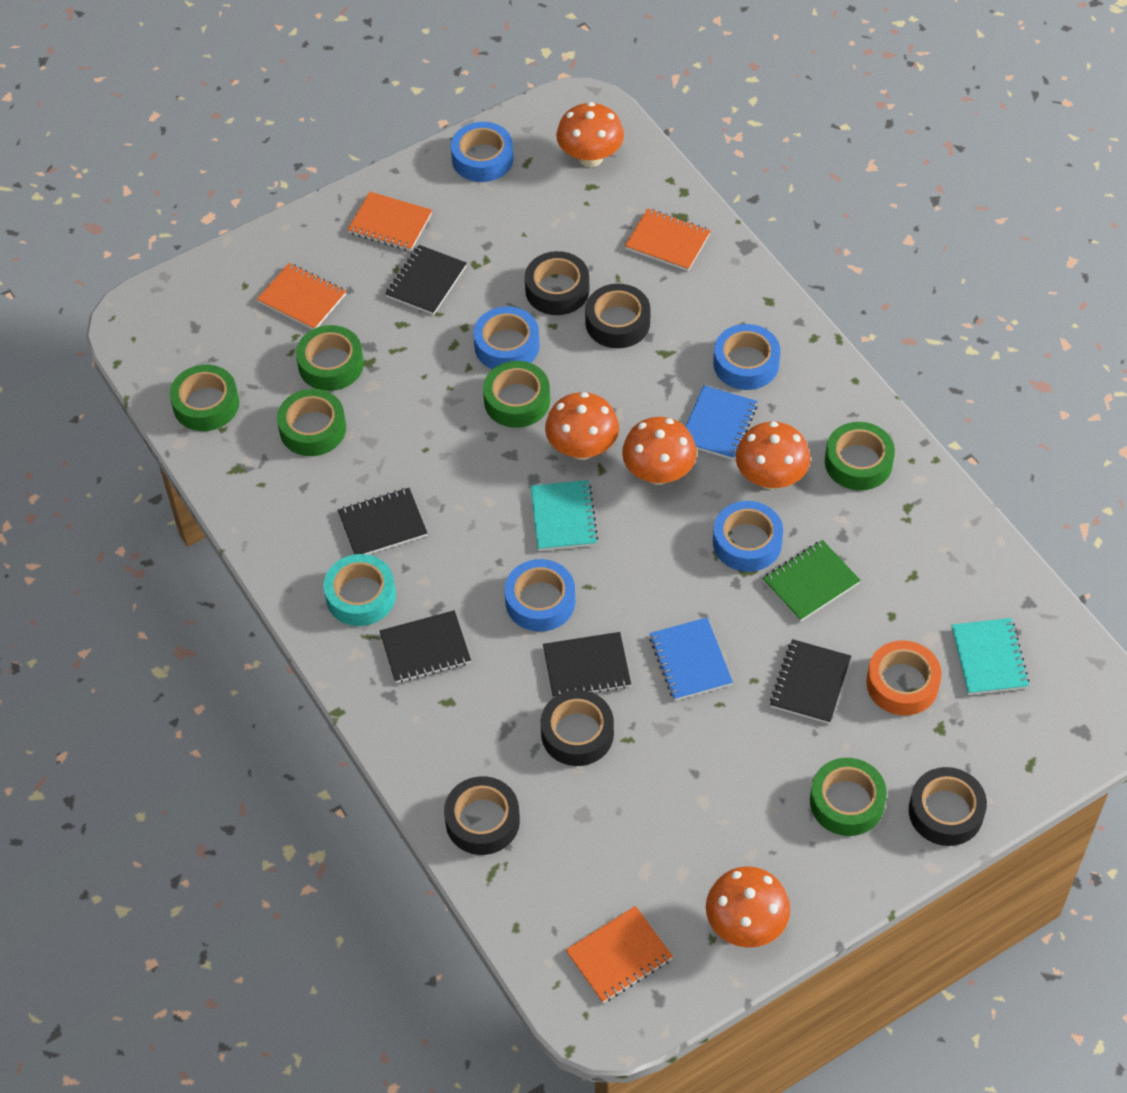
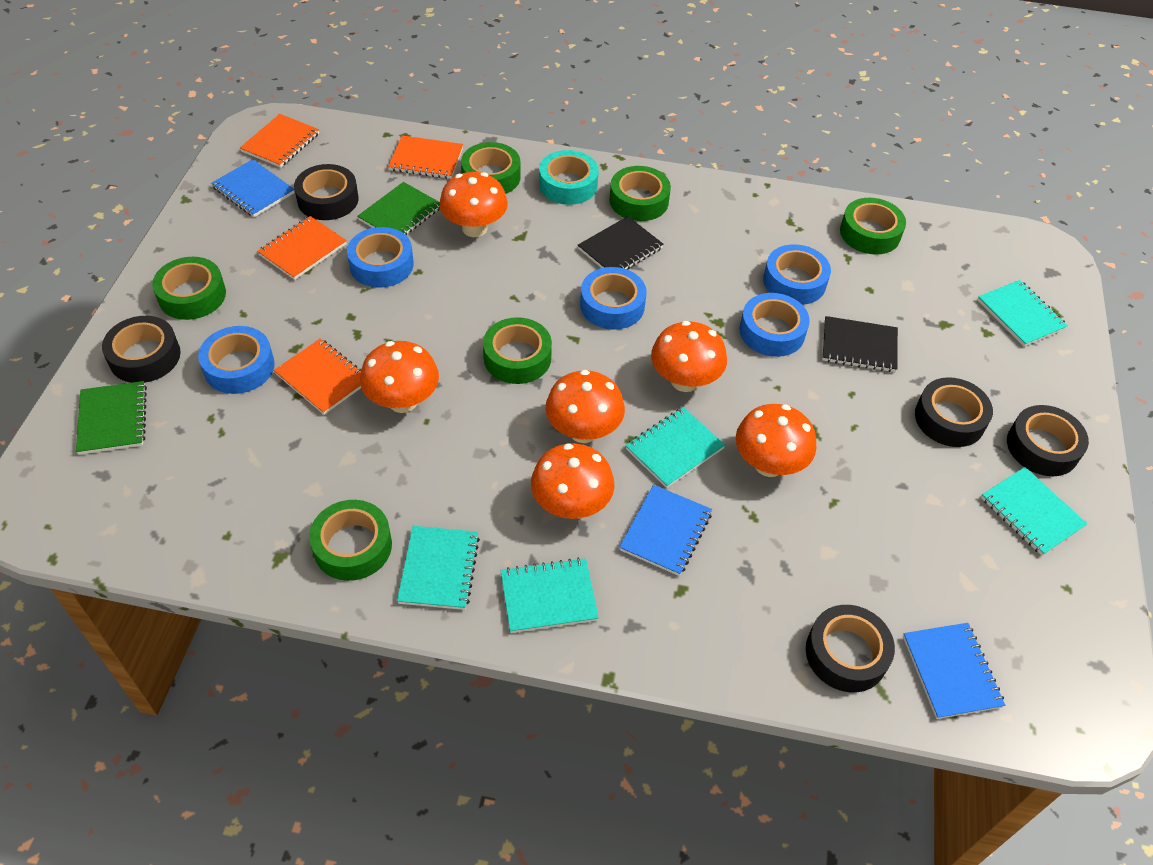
black notebook: [338,488,427,555] [380,610,471,683] [385,245,467,315] [543,632,631,698] [770,639,851,724] = 5 -> [578,216,664,269] [822,316,898,372] = 2
blue notebook: [649,618,733,701] [685,385,758,460] = 2 -> [211,159,295,217] [619,485,712,576] [903,623,1005,719] = 3
green notebook: [763,540,861,622] = 1 -> [76,381,147,455] [357,182,440,236] = 2
orange mushroom: [545,392,619,460] [556,102,624,167] [622,417,697,485] [706,866,790,948] [736,421,810,490] = 5 -> [360,341,439,413] [439,172,508,237] [531,443,615,519] [545,370,625,443] [651,321,727,392] [736,404,817,477] = 6
orange tape: [866,640,942,716] = 1 -> none = 0
turquoise notebook: [530,480,598,551] [951,618,1030,695] = 2 -> [397,526,480,610] [501,558,599,633] [625,407,725,488] [978,280,1068,346] [981,467,1087,556] = 5

